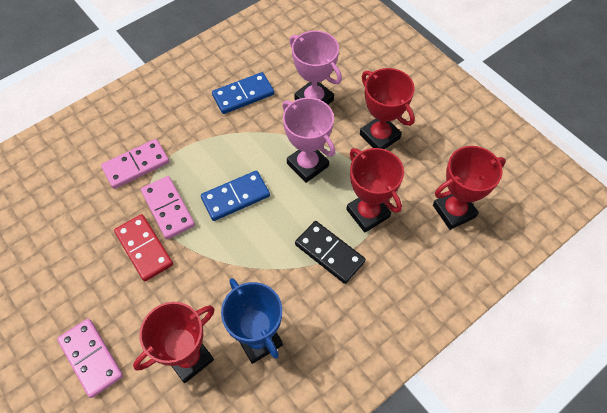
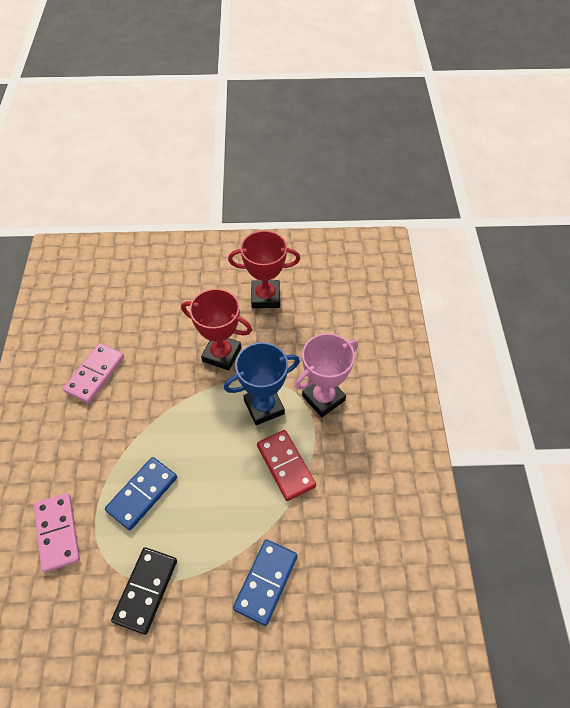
pink domino: [57,319,123,398] [101,139,169,189] [141,176,195,239] = 3 -> [34,493,80,572] [63,343,124,403] = 2
pink trophy: [282,97,335,183] [289,31,342,104] = 2 -> [295,333,358,417] = 1
red trophy: [133,302,215,383] [346,148,404,232] [360,68,415,149] [433,146,506,230] = 4 -> [181,289,252,371] [228,231,300,308] = 2

